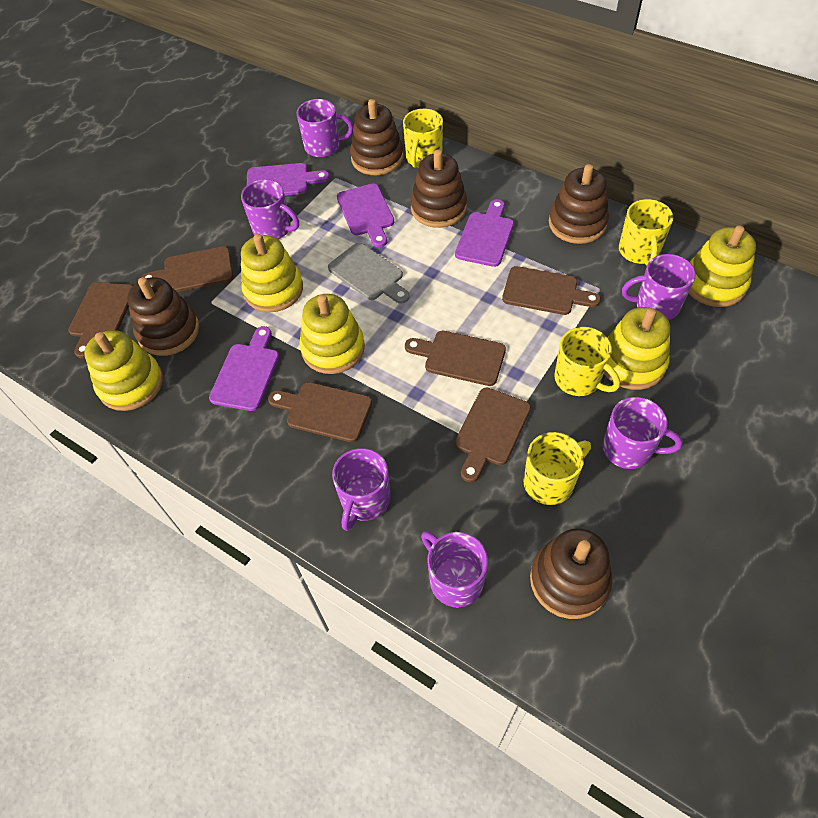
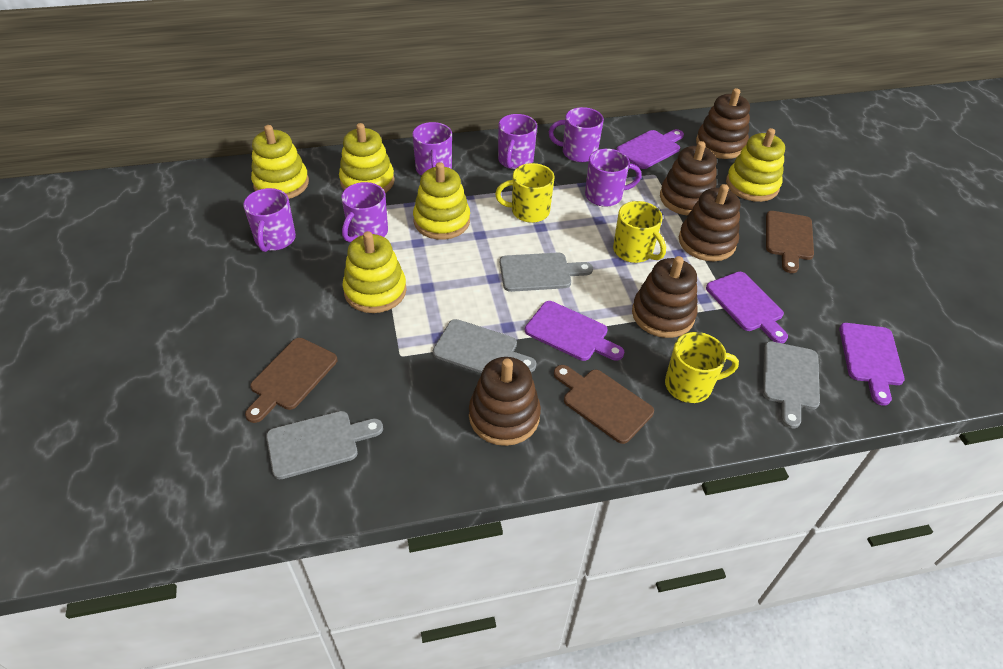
brown cutting board: [69,282,133,358] [141,246,233,292] [268,382,372,442] [405,331,506,386] [455,388,531,482] [502,266,601,315] = 6 -> [245,338,338,423] [554,365,654,444] [766,211,814,273] = 3
grey cutting board: [328,243,410,304] = 1 -> [266,411,383,479] [433,319,537,373] [500,253,593,292] [763,341,820,428] = 4
yellow mug: [403,109,443,168] [523,432,591,505] [554,327,620,396] [619,199,673,265] = 4 -> [495,163,554,223] [613,201,666,263] [665,332,739,403] = 3

